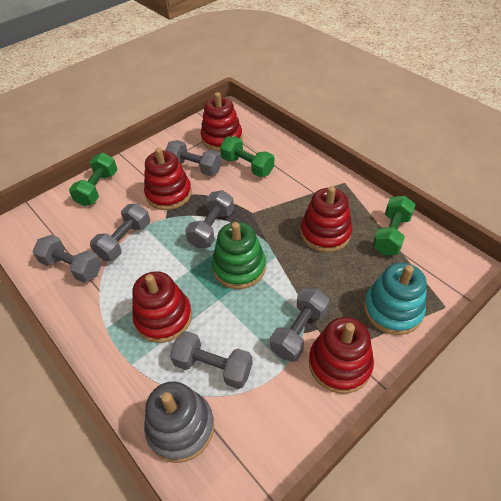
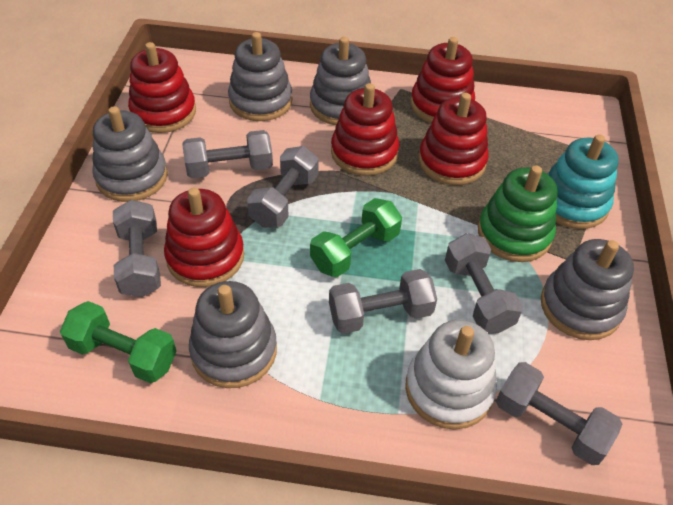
green dumbbell: [69,153,117,206] [220,137,274,177] [373,195,416,255] = 3 -> [60,301,176,383] [310,198,402,277] = 2
grey stacking toy: [144,381,214,463] = 1 -> [92,106,168,202] [189,281,277,388] [228,32,292,121] [310,37,371,125] [541,239,634,340] = 5
white stacking toy: none = 0 -> [405,320,497,430] = 1

